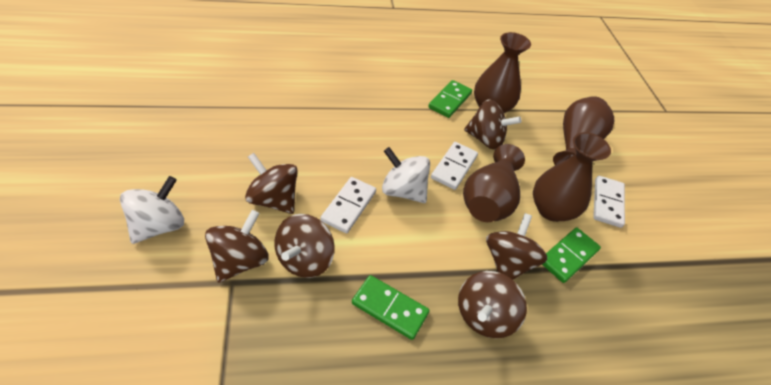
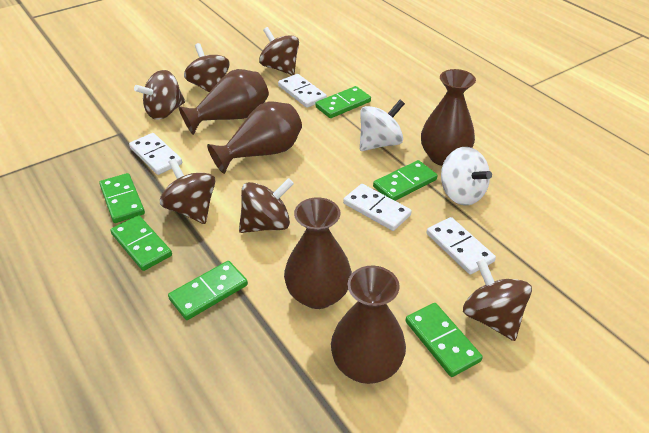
brown vase: [463,144,525,222] [474,32,531,113] [533,132,611,222] [553,96,614,165] = 4 -> [179,69,269,135] [207,102,302,174] [284,197,352,309] [331,266,406,384] [421,69,476,166] = 5
green domino: [352,275,430,340] [428,80,472,118] [542,228,601,283] = 3 -> [99,173,145,223] [110,215,172,271] [168,261,248,320] [315,86,371,118] [373,160,438,201] [406,303,483,377] = 6
white domino: [320,177,376,233] [431,142,478,190] [593,176,625,228] = 3 -> [129,133,182,175] [278,74,327,108] [343,184,412,231] [426,217,496,274] = 4

